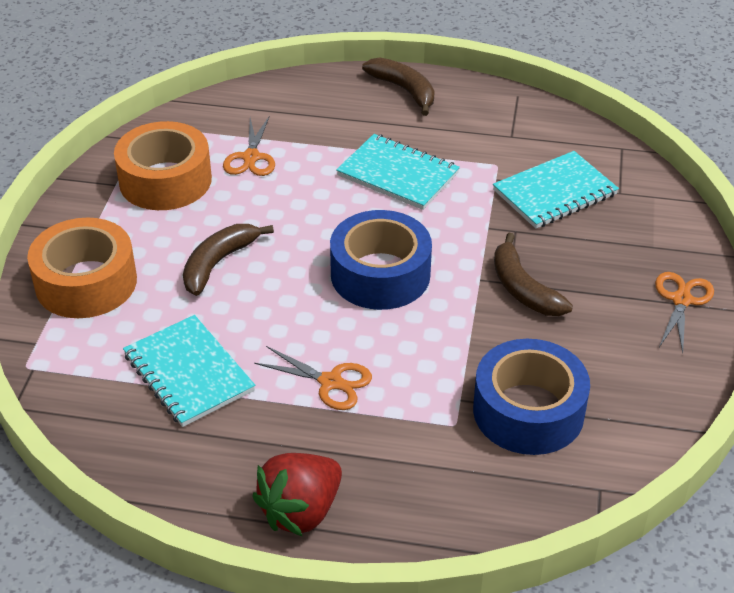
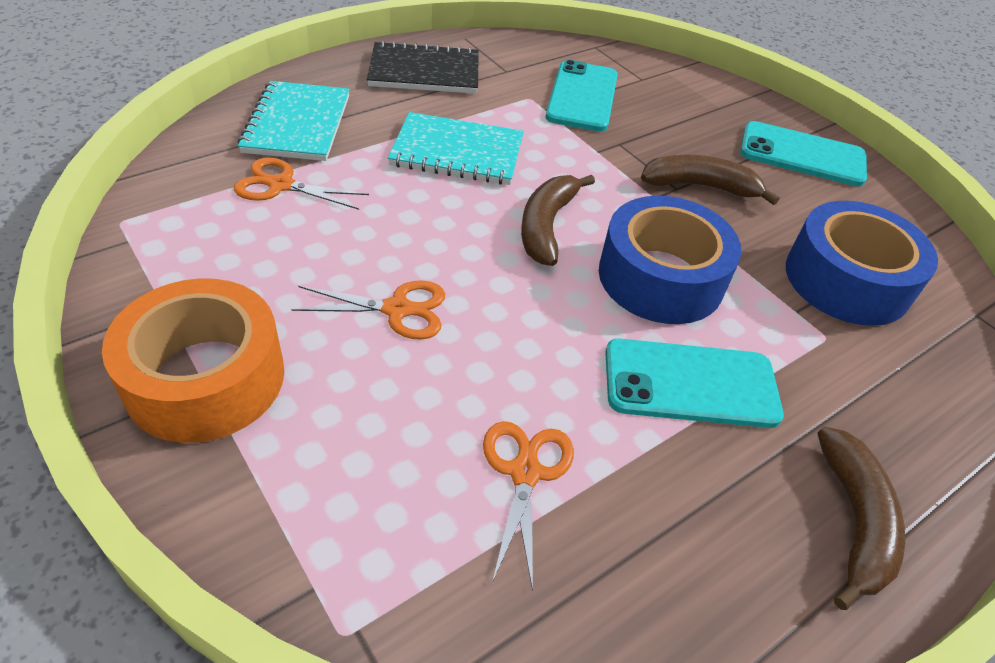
black notebook: none = 0 -> [367,40,479,94] = 1
orange tape: [27,218,137,318] [114,121,212,210] = 2 -> [102,278,284,443] = 1
red strawberry: [252,453,342,537] = 1 -> none = 0
turquoise notebook: [123,315,255,427] [336,134,460,210] [493,151,619,229] = 3 -> [238,81,350,161] [388,112,524,185] = 2
turquoise phone: none = 0 -> [545,60,618,132] [605,339,784,428] [740,121,867,187] = 3

